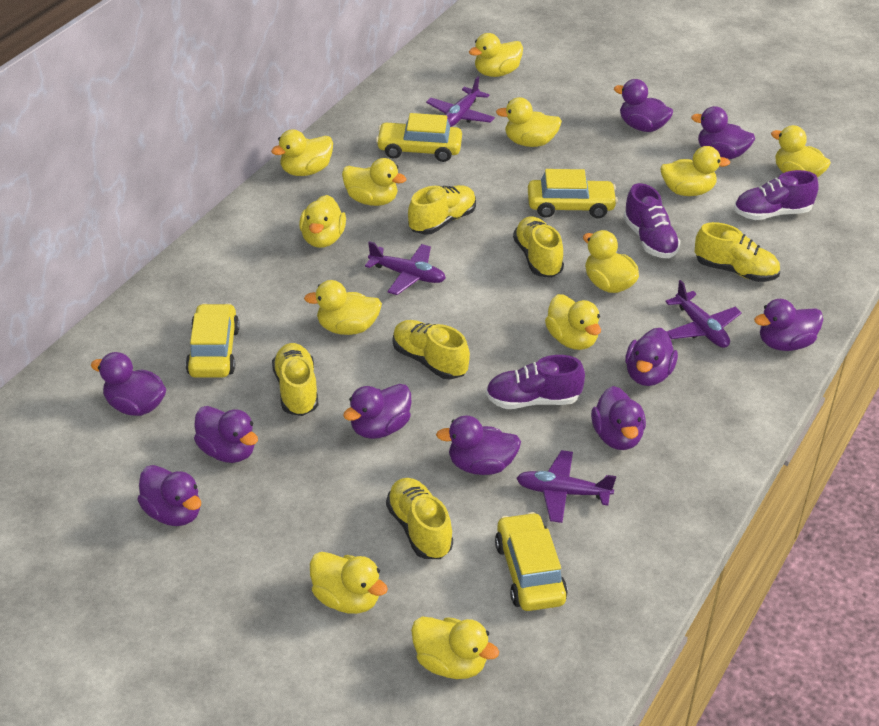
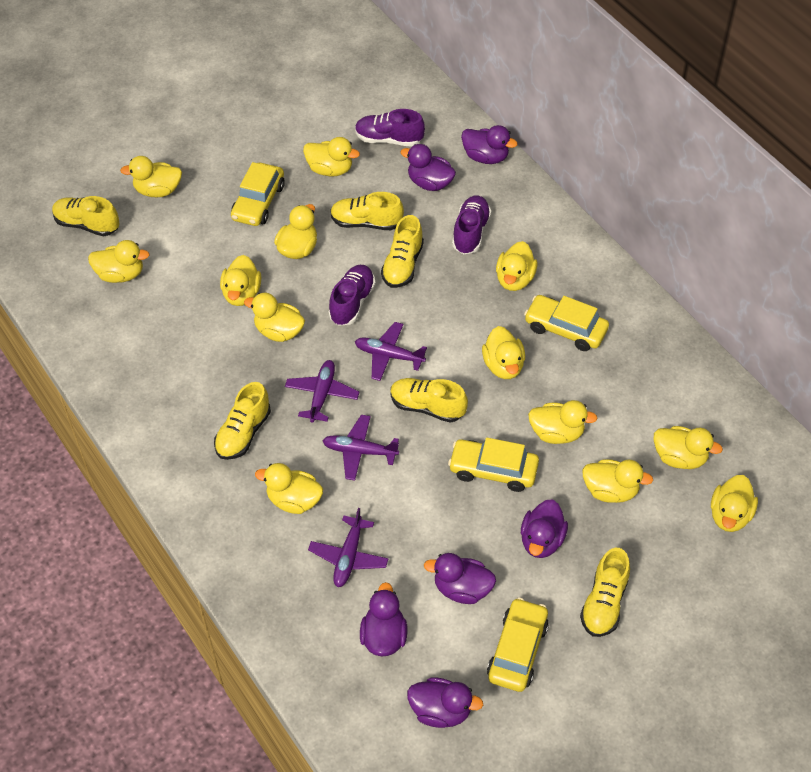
purple duck: [91,352,166,416] [137,465,201,526] [194,406,258,463] [343,384,411,439] [436,416,521,475] [591,386,646,450] [614,79,673,132] [625,328,678,386] [691,106,755,159] [754,299,823,351] = 10 -> [360,582,407,656] [400,144,456,191] [407,677,483,728] [424,553,496,604] [461,125,518,164] [521,499,568,558] = 6
yellow duck: [271,129,333,176] [299,195,346,248] [304,280,382,335] [310,552,388,614] [342,158,407,206] [411,617,499,679] [469,33,523,77] [496,97,562,147] [545,294,601,350] [583,230,639,293] [660,146,730,196] [771,125,831,177] = 12 -> [88,240,149,283] [120,156,182,197] [220,255,261,306] [244,293,305,342] [255,463,323,514] [274,204,317,259] [303,137,360,176] [482,326,525,379] [496,241,537,291] [528,400,598,444] [582,459,653,503] [653,426,723,469] [711,475,758,532] = 13

